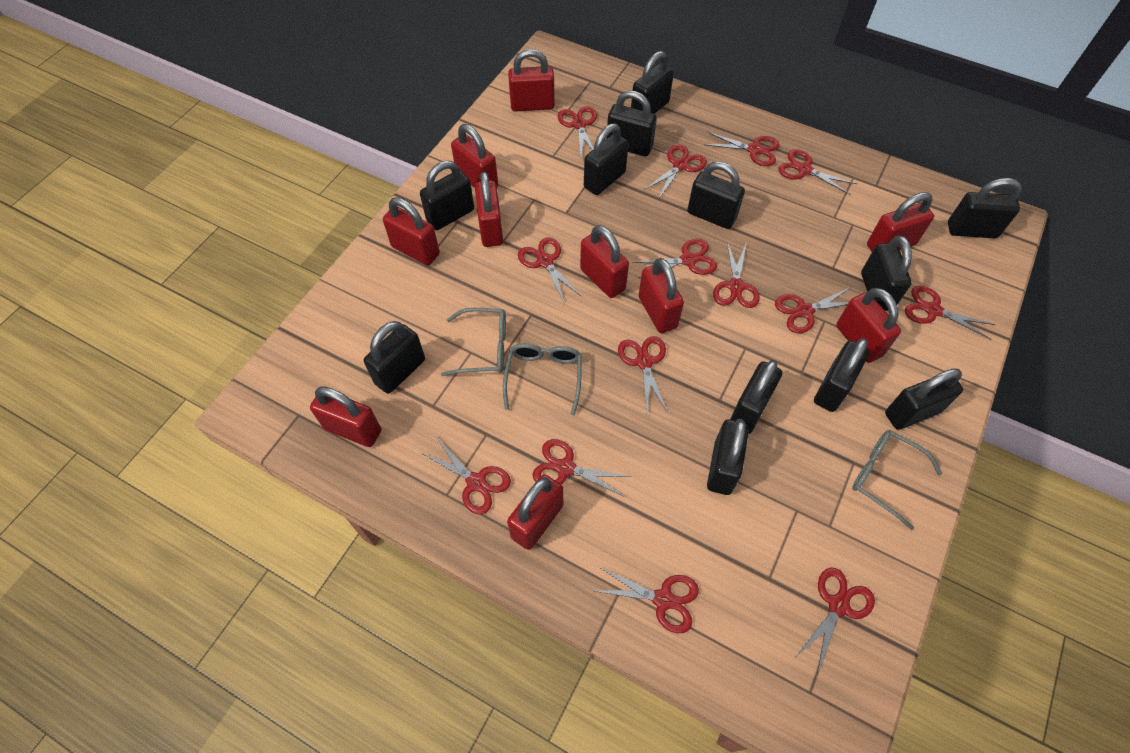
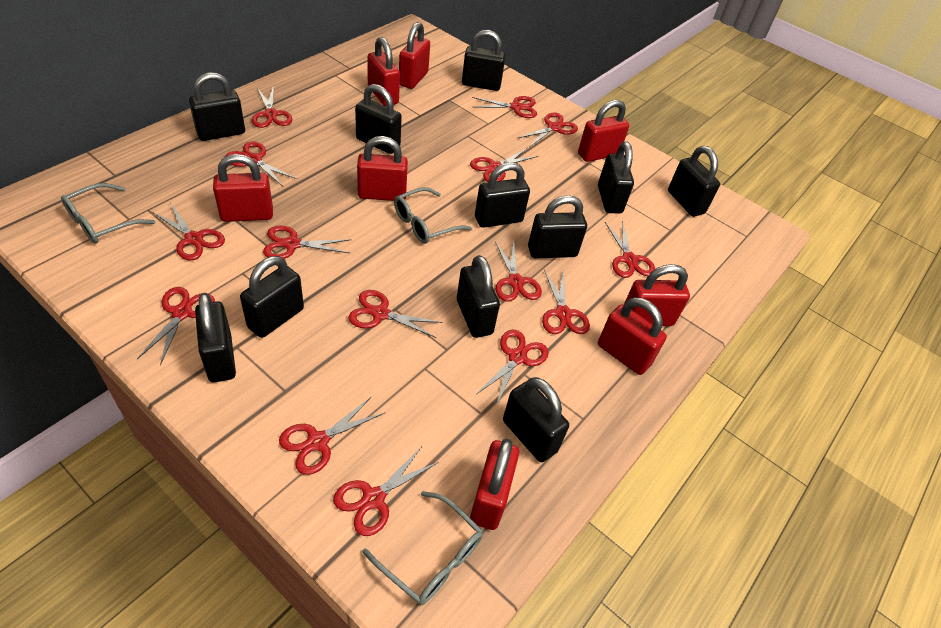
black padlock: [364,321,425,394] [420,161,474,230] [584,123,629,195] [607,91,657,156] [631,51,674,114] [687,161,745,229] [707,419,749,495] [730,360,782,434] [814,338,870,412] [861,236,912,311] [885,368,963,430] [948,178,1022,239] = 12 -> [189,72,245,141] [195,293,236,383] [240,256,304,338] [355,84,402,154] [457,255,500,338] [462,30,506,91] [475,162,530,228] [503,377,569,462] [528,195,587,259] [598,142,634,214] [668,146,720,217] = 11
red padlock: [310,386,381,447] [383,197,440,265] [451,124,498,188] [475,172,503,247] [507,474,563,550] [508,49,555,112] [580,225,629,298] [639,258,684,333] [836,288,901,363] [867,192,934,251] = 10 -> [213,154,273,222] [357,136,408,201] [367,37,400,106] [399,22,430,89] [470,438,519,530] [578,100,629,162] [598,297,667,375] [624,264,690,326] = 8
red scissors: [421,437,511,514] [518,237,582,305] [533,439,632,497] [558,106,597,156] [595,567,699,633] [618,336,668,415] [633,239,717,278] [644,144,707,198] [703,132,780,166] [713,241,760,308] [775,287,851,333] [778,149,857,195] [795,567,875,675] [905,286,995,340] = 14 -> [137,287,215,365] [152,203,225,261] [225,141,297,186] [252,85,292,128] [263,225,351,259] [279,396,384,475] [333,445,439,536] [348,290,443,338] [470,148,538,182] [472,96,537,118] [477,330,549,406] [495,240,542,301] [518,112,578,147] [542,269,590,334] [605,221,655,278] = 15

